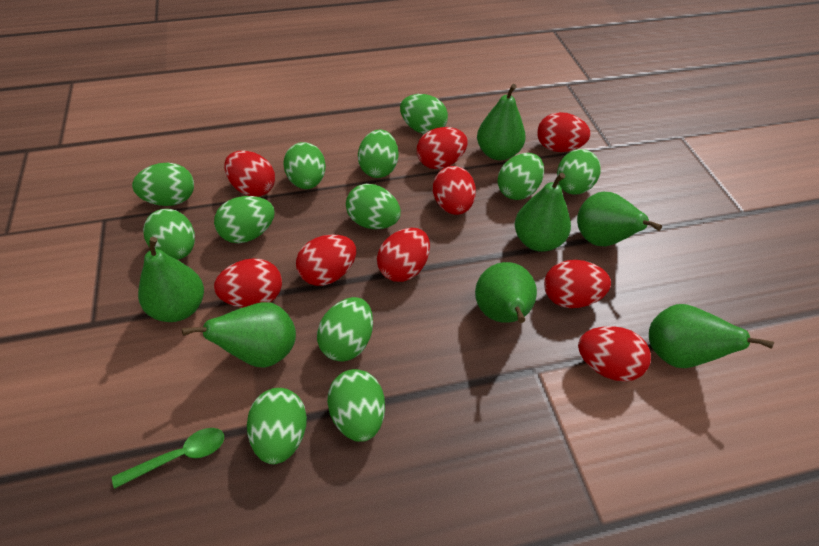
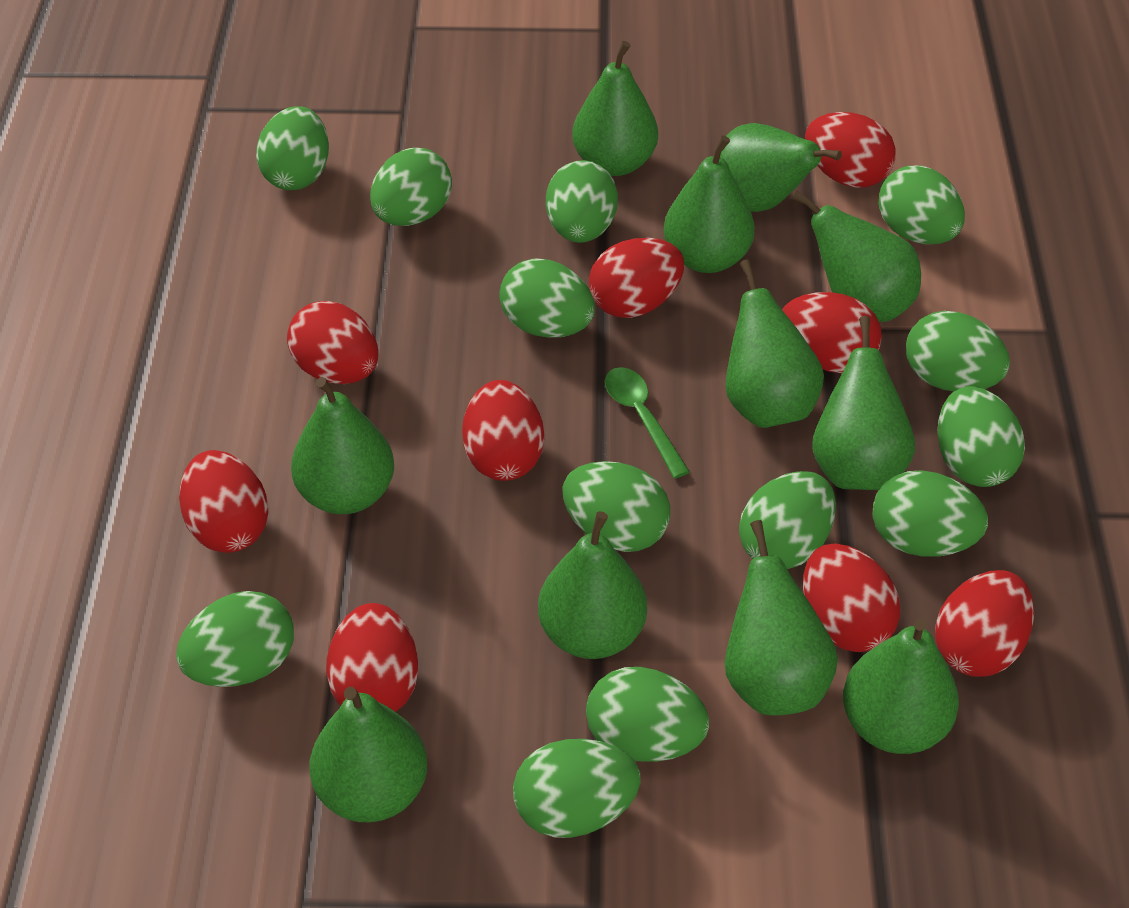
green egg: [132,163,194,206] [143,209,195,260] [214,196,275,243] [247,388,307,464] [283,142,326,189] [317,297,373,362] [327,369,385,442] [346,184,401,229] [358,130,398,178] [400,94,448,134] [497,153,544,200] [557,149,600,195] = 12 -> [176,591,294,687] [256,106,329,190] [370,148,452,226] [499,258,595,338] [513,739,640,838] [546,160,618,243] [562,461,670,552] [586,667,709,762] [739,471,836,569] [872,470,988,557] [878,166,965,244] [906,311,1010,391] [938,386,1025,487] = 13
green pear: [138,237,204,322] [182,302,296,368] [475,262,537,323] [477,84,526,160] [515,173,571,252] [577,192,662,246] [649,304,774,368] = 7 -> [291,377,394,514] [309,687,427,822] [538,511,647,659] [572,41,658,176] [664,135,755,273] [720,123,842,212] [725,259,824,428] [725,520,838,716] [792,190,921,322] [812,316,915,490] [843,618,959,754] = 11

